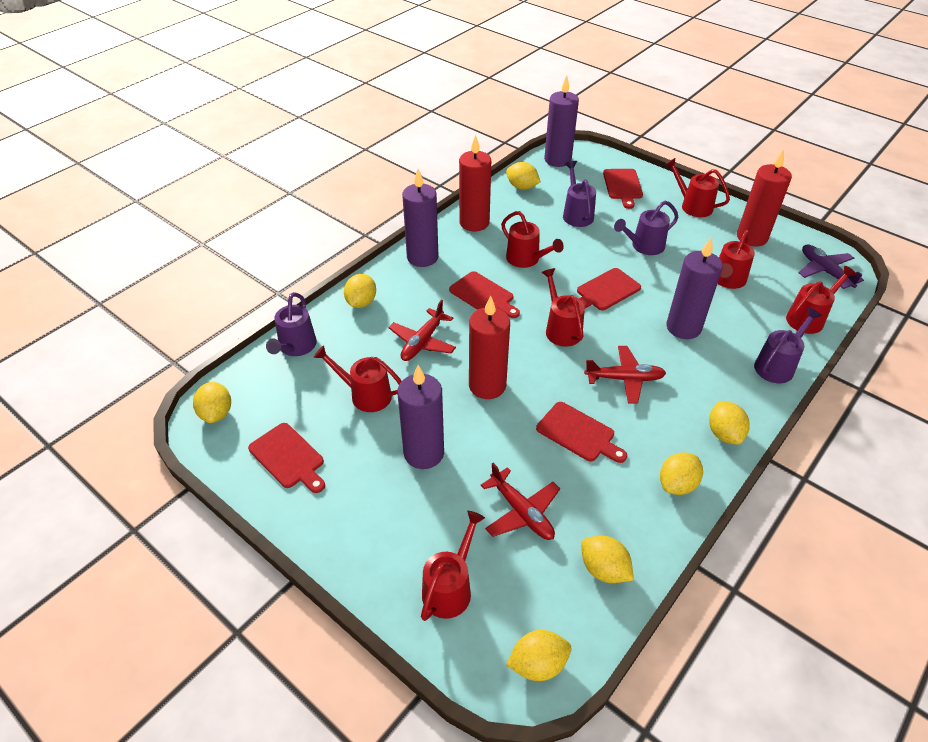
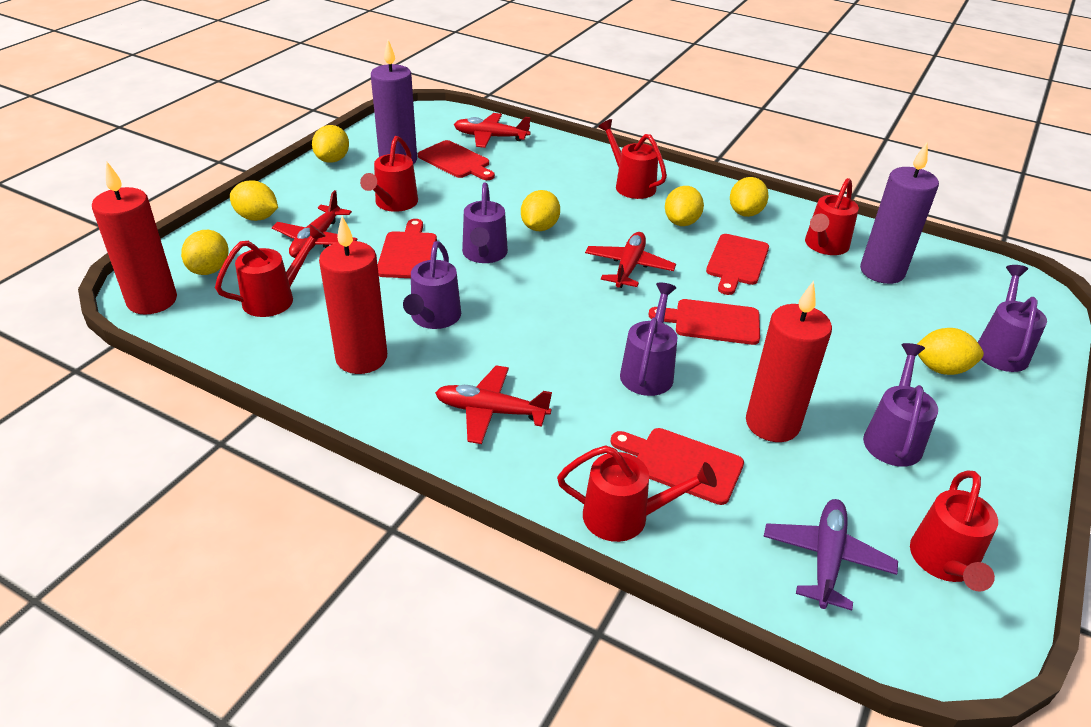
purple candle: [397,365,444,469] [402,169,439,267] [544,75,579,167] [666,237,723,339] = 4 -> [371,40,417,164] [860,143,939,284] = 2
purple watering can: [266,292,317,356] [563,161,596,227] [614,201,678,255] [754,308,822,383] = 4 -> [403,241,461,329] [462,182,508,263] [620,282,677,396] [863,343,938,467] [978,265,1047,372] = 5
red plane: [389,300,456,361] [481,463,560,540] [584,346,666,404] = 3 -> [272,190,358,258] [435,365,552,444] [454,113,531,148] [585,232,676,288] = 4
red watering can: [313,345,402,412] [421,511,485,621] [501,211,564,268] [542,268,585,347] [665,158,730,217] [718,230,755,289] [786,266,857,334] = 7 -> [215,224,326,317] [360,136,418,212] [557,445,717,542] [598,119,667,199] [805,178,859,255] [910,471,998,592] = 6

